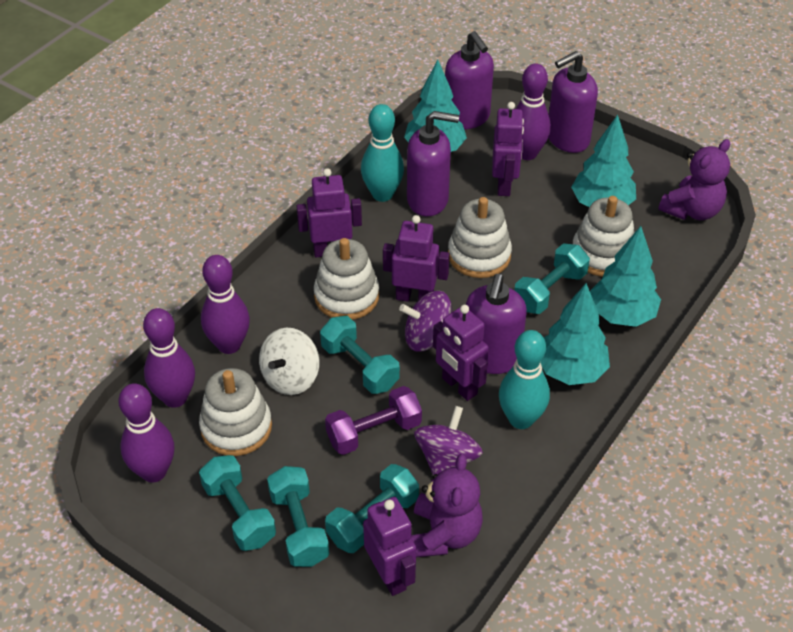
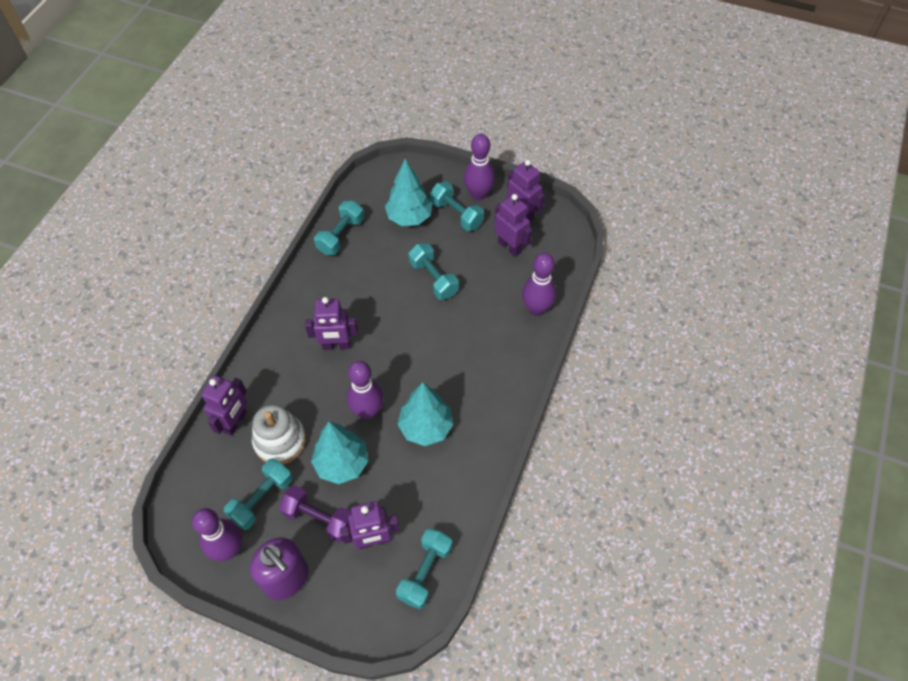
purple soap dispenser: [407,111,459,216] [445,31,494,129] [466,274,527,374] [548,51,598,153] = 4 -> [250,537,308,600] = 1
purple spinning top: [399,291,452,351] [414,406,483,475] = 2 -> none = 0
purple teddy bear: [411,454,483,557] [658,139,730,220] = 2 -> none = 0
turquoise bowling pin: [361,104,404,202] [499,330,550,429] = 2 -> none = 0
turquoise tree: [404,60,467,152] [541,283,610,385] [571,115,636,207] [590,226,661,327] = 4 -> [311,422,368,484] [385,159,432,226] [398,382,453,446] = 3
white spinning top: [259,327,320,395] = 1 -> none = 0
white stacking toy: [199,368,272,456] [314,238,379,320] [448,197,512,278] [573,196,635,277] = 4 -> [252,405,306,464] = 1

